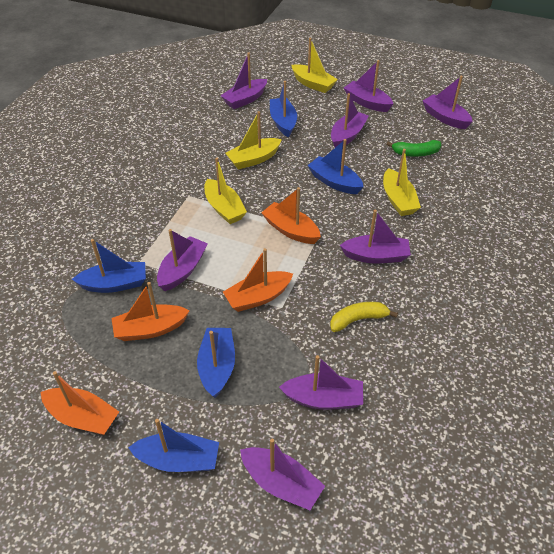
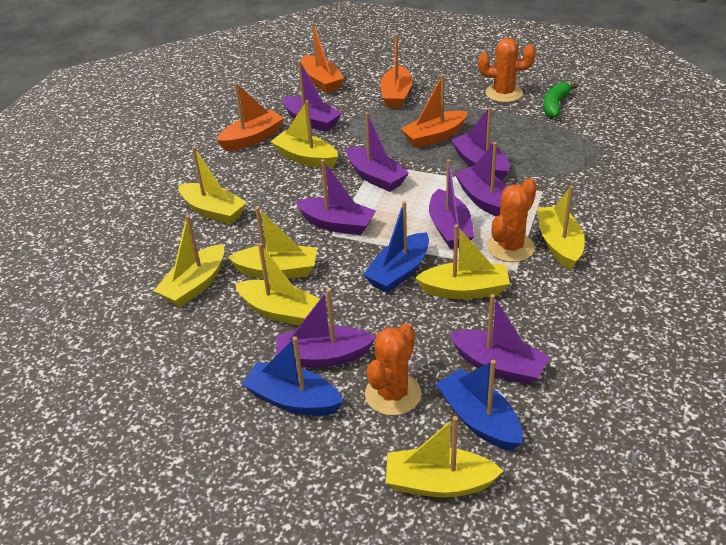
blue boat: [72,239,146,293] [128,419,219,472] [197,328,235,398] [270,81,297,137] [307,139,364,194] = 5 -> [242,336,343,416] [363,201,429,293] [436,360,523,451] = 3
orange cactus: none = 0 -> [365,323,421,416] [478,38,536,103] [487,178,537,262] = 3
yellow banana: [330,302,398,332] = 1 -> none = 0
yellow boat: [204,158,247,224] [225,111,282,170] [291,38,338,93] [383,149,421,216] = 4 -> [154,215,224,307] [178,147,247,224] [228,207,317,279] [235,243,320,326] [270,100,338,168] [386,416,503,498] [415,224,510,299] [537,186,585,270] = 8

